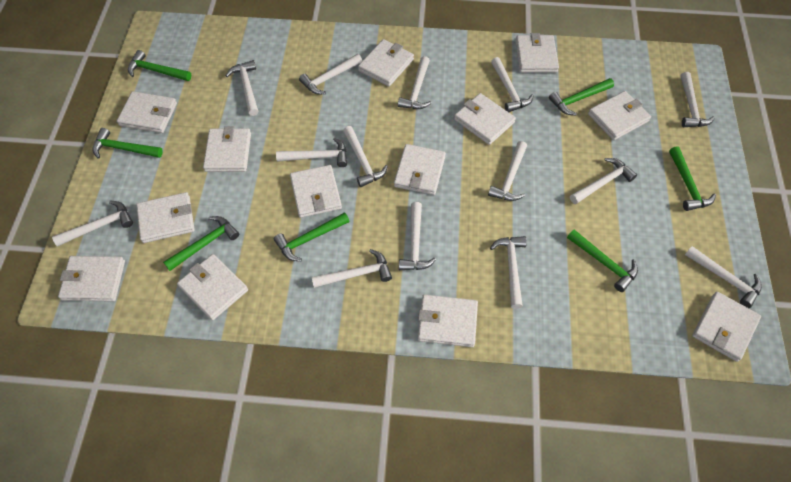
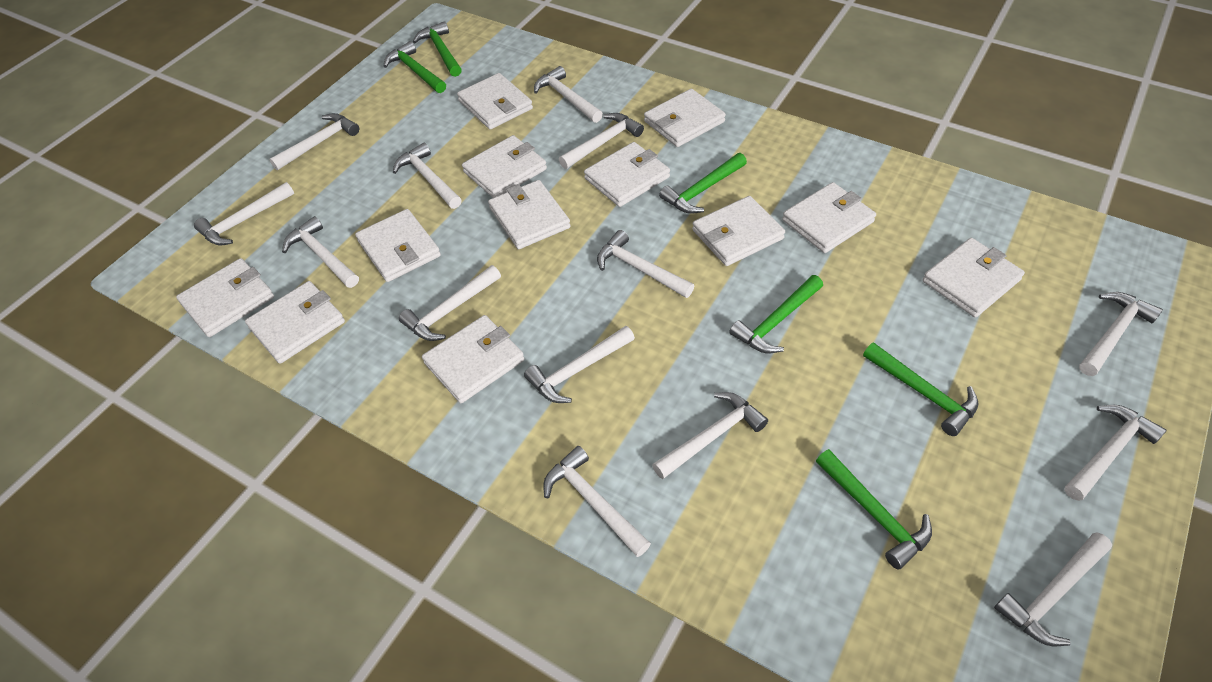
green hammer: [92,128,163,159] [128,50,191,81] [163,216,239,271] [274,212,349,261] [549,78,614,115] [567,230,638,292] [669,146,716,211] = 7 -> [384,41,446,93] [413,21,462,77] [659,153,747,214] [729,275,823,353] [816,449,932,570] [863,342,978,436] = 6
white wallet: [58,256,125,302] [117,91,177,133] [136,192,195,243] [177,254,248,320] [203,126,251,172] [290,165,342,218] [358,39,414,86] [394,144,446,195] [418,294,478,347] [454,93,516,145] [516,33,559,73] [588,91,651,140] [692,292,761,362] = 13 -> [176,258,274,337] [245,281,345,364] [355,209,441,282] [422,315,524,403] [457,73,533,129] [462,135,547,198] [488,180,570,249] [584,142,670,207] [644,89,726,147] [692,196,785,266] [782,182,876,253] [922,238,1025,318] = 12

